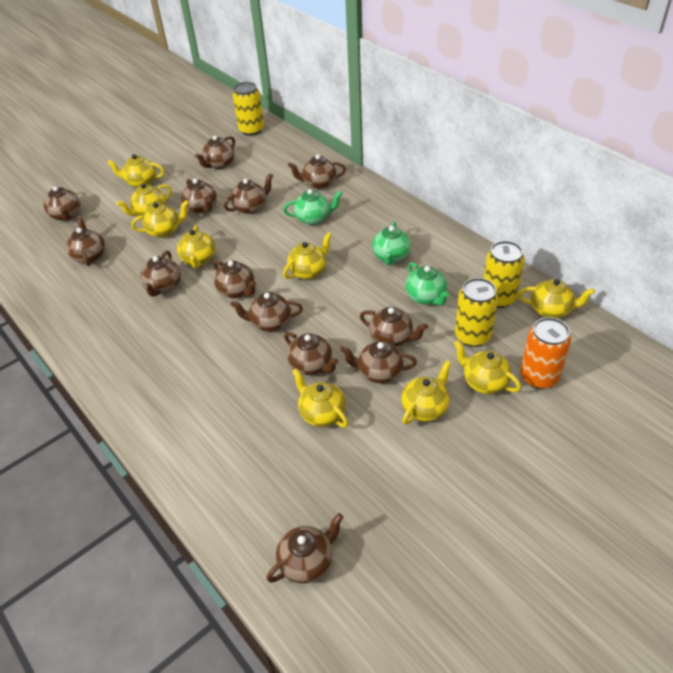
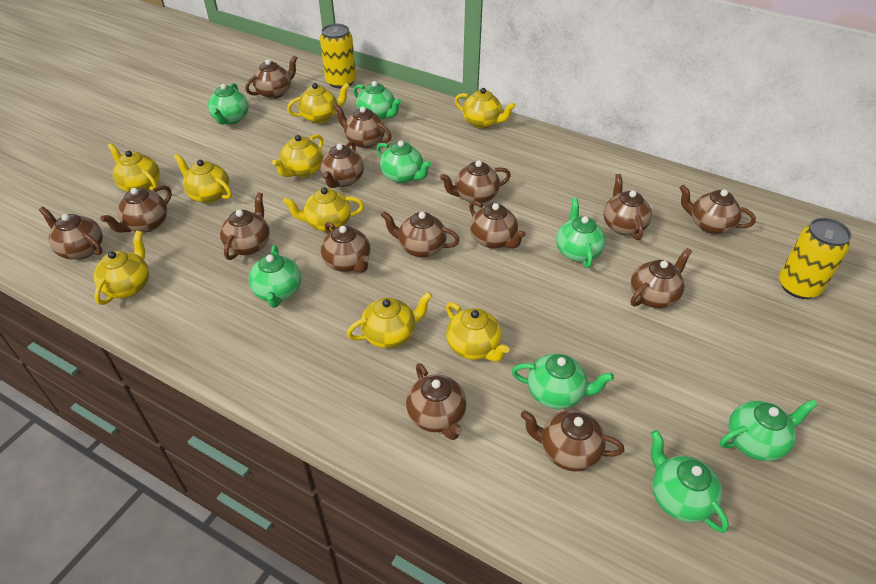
brown teapot: [44,185,80,221] [66,215,105,266] [141,250,181,297] [181,179,217,214] [195,136,235,169] [213,260,256,298] [224,173,273,214] [230,292,303,331] [267,513,343,584] [284,332,339,375] [288,154,346,189] [340,341,417,383] [360,307,428,347] = 13 -> [39,207,103,260] [101,185,172,233] [220,192,270,260] [245,55,297,99] [320,141,364,188] [321,222,370,273] [333,103,392,148] [381,211,460,257] [406,363,466,440] [440,160,511,203] [469,201,526,249] [521,410,625,472] [604,174,652,240] [631,248,692,308] [679,185,756,234] = 15
green teapot: [283,189,343,225] [372,221,411,266] [405,262,449,306] = 3 -> [208,83,249,124] [249,245,301,308] [354,81,401,120] [376,141,432,184] [512,354,614,409] [556,198,606,268] [651,430,729,533] [720,399,818,461] = 8
orange can: [520,317,571,389] = 1 -> none = 0
yellow can: [233,82,264,136] [455,278,498,347] [484,241,524,308] = 3 -> [320,24,356,88] [779,218,852,299] = 2

